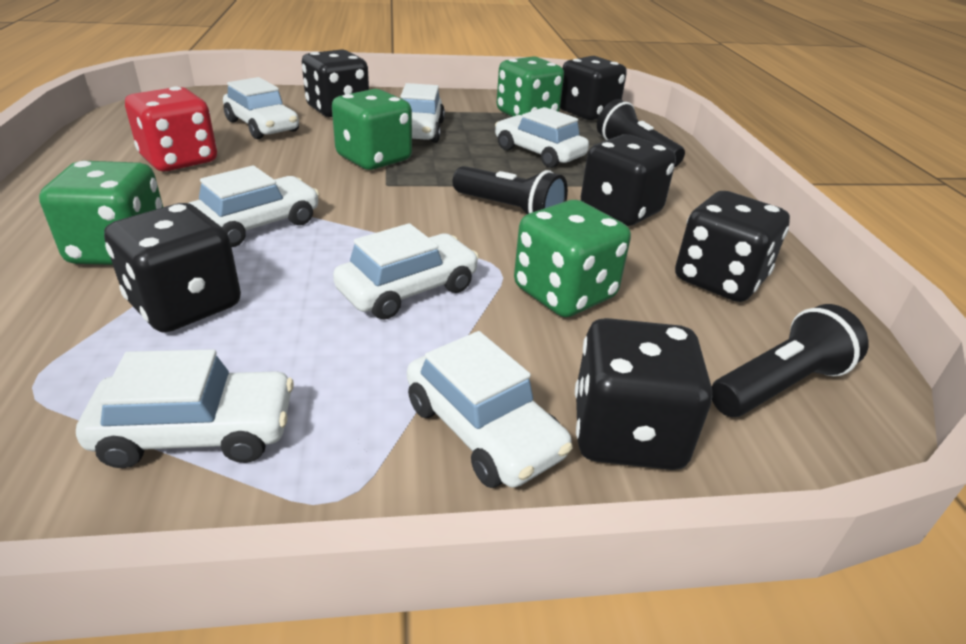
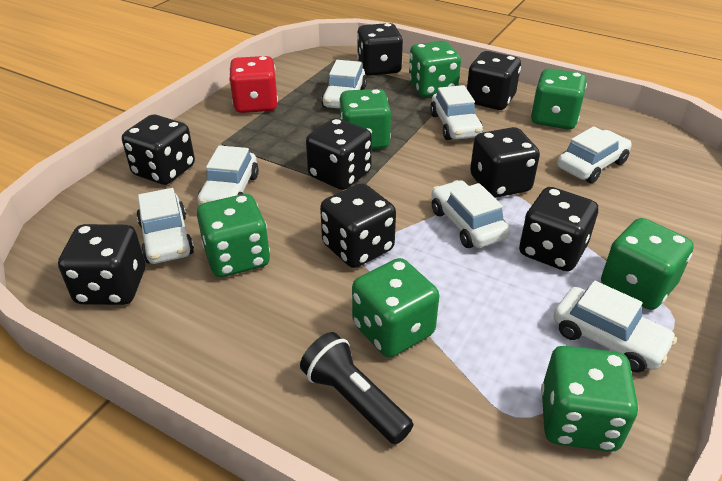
black dice: [104,203,241,332] [302,49,369,117] [560,56,627,120] [575,318,712,470] [581,134,676,226] [675,191,790,302] = 6 -> [58,224,145,305] [122,115,195,185] [306,118,372,190] [320,183,396,268] [357,23,403,76] [467,51,521,110] [470,127,540,198] [519,187,598,271] = 8
black flashlight: [453,166,568,214] [597,99,685,167] [712,304,869,417] = 3 -> [300,332,413,444] = 1
green dice: [39,161,163,265] [332,89,412,170] [497,56,564,117] [514,200,631,317] = 4 -> [197,194,270,277] [339,89,391,149] [352,258,439,357] [409,41,461,97] [531,68,587,129] [541,346,638,452] [601,218,694,310] = 7

